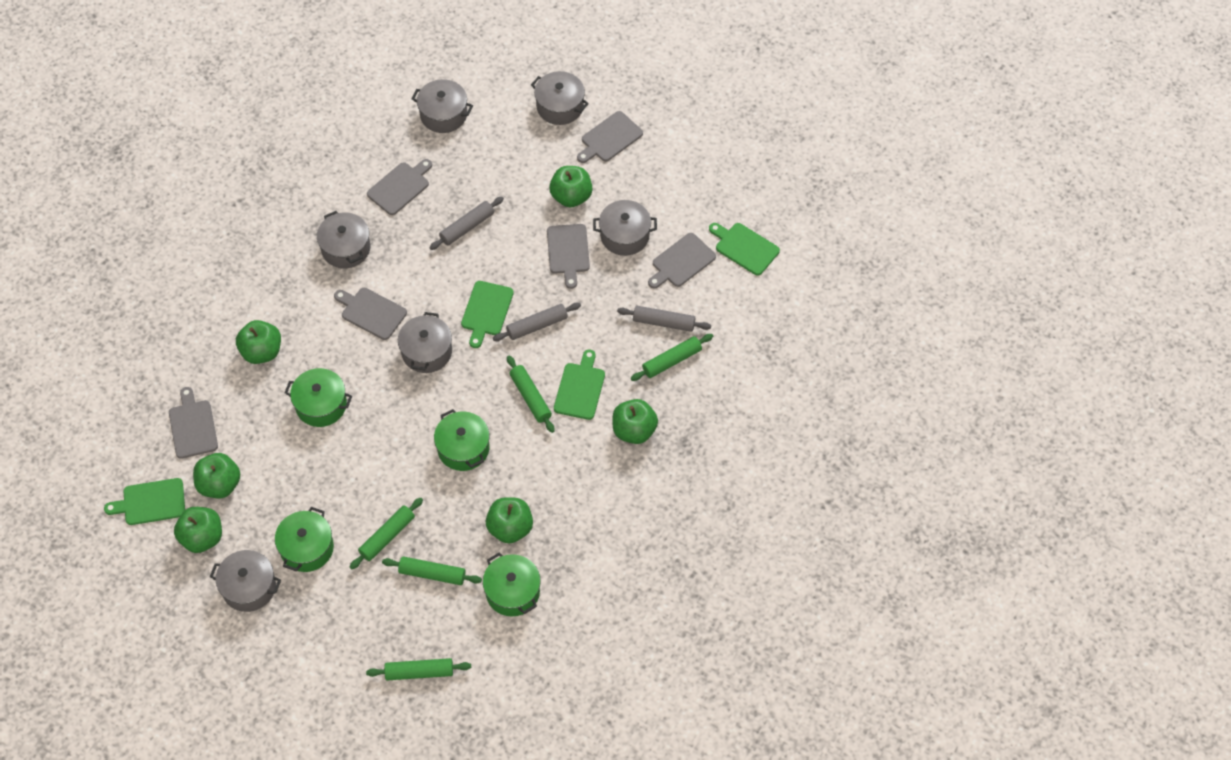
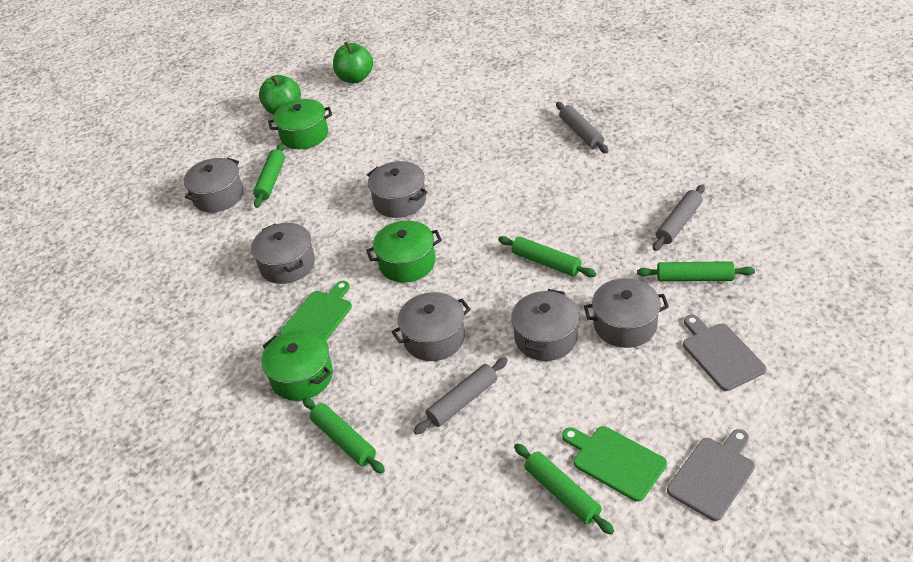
green apple: [174,507,222,553] [193,453,240,498] [236,320,281,364] [486,497,533,544] [549,166,593,207] [612,399,658,444] = 6 -> [259,75,301,115] [333,42,373,83] = 2
green cutting board: [104,478,185,525] [461,281,514,348] [554,349,605,420] [709,223,780,276] = 4 -> [280,281,352,341] [562,426,667,502] = 2
green pot: [275,507,334,572] [285,368,352,427] [434,409,490,471] [483,552,541,616] = 4 -> [261,330,333,401] [268,99,332,149] [366,220,442,283] = 3
grey cutting board: [169,387,218,459] [334,288,407,340] [367,159,432,215] [547,224,590,289] [577,111,643,163] [648,233,716,289] = 6 -> [667,429,755,521] [683,315,766,391] = 2

